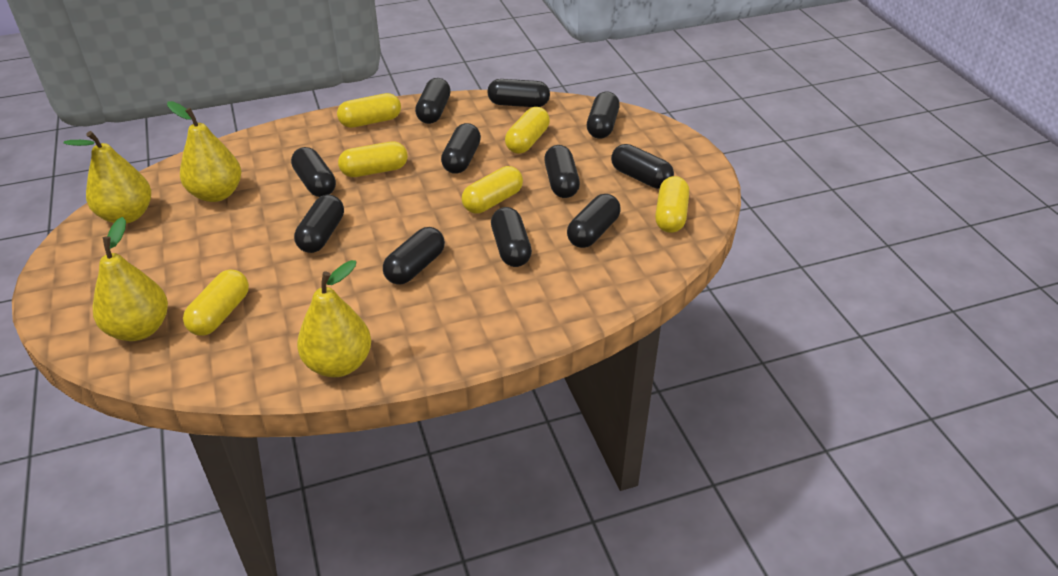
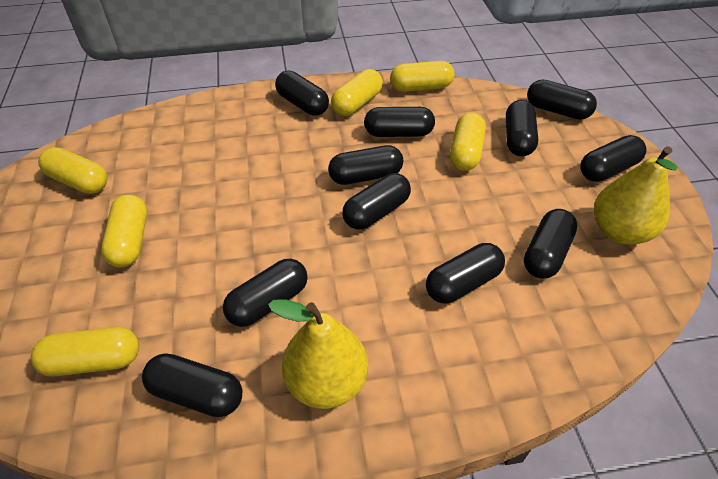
yellow pear: [63,131,151,224] [93,217,168,341] [167,101,241,202] [297,260,371,377] = 4 -> [268,299,368,409] [594,146,678,244] = 2

